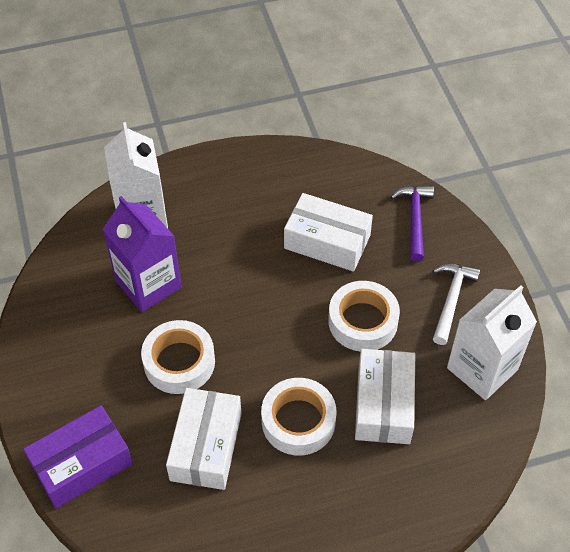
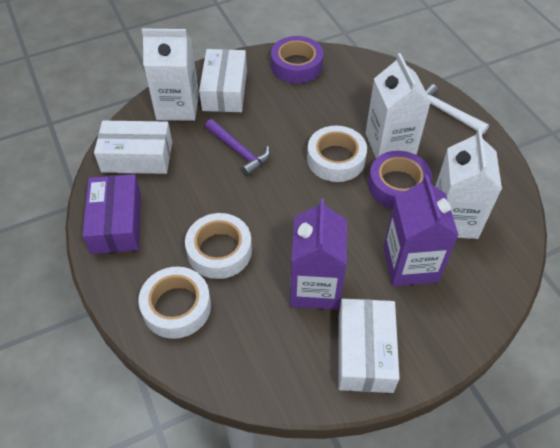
purple carton: [103,196,182,312] = 1 -> [290,198,347,310] [383,175,459,286] = 2
purple tape: none = 0 -> [271,36,323,83] [368,151,432,209] = 2
white carton: [104,122,168,228] [447,285,537,400] = 2 -> [142,28,199,121] [366,53,431,158] [435,128,502,239] = 3

